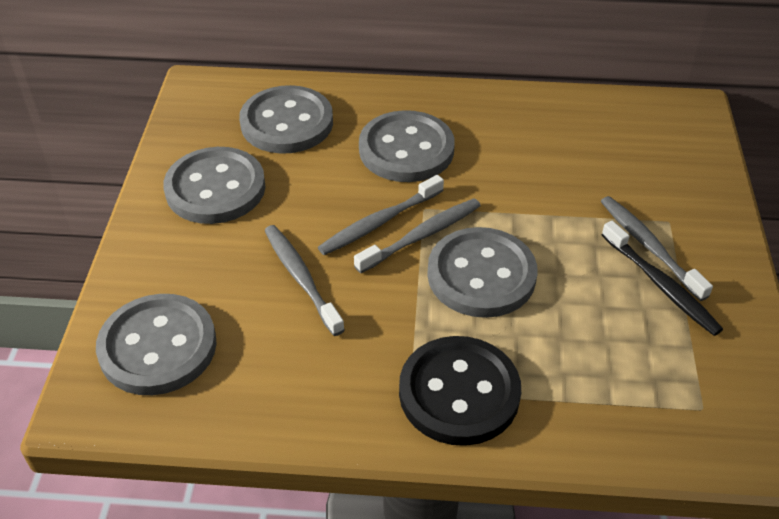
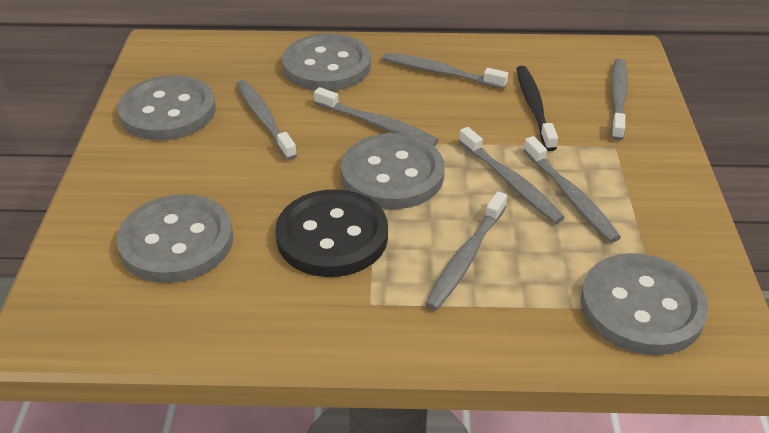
grey toothbrush: [264,225,345,336] [318,175,444,255] [354,198,481,273] [601,196,713,301] = 4 -> [237,80,297,160] [314,87,439,146] [382,53,508,89] [425,191,507,310] [459,127,565,223] [523,136,621,242] [611,59,628,141] = 7

